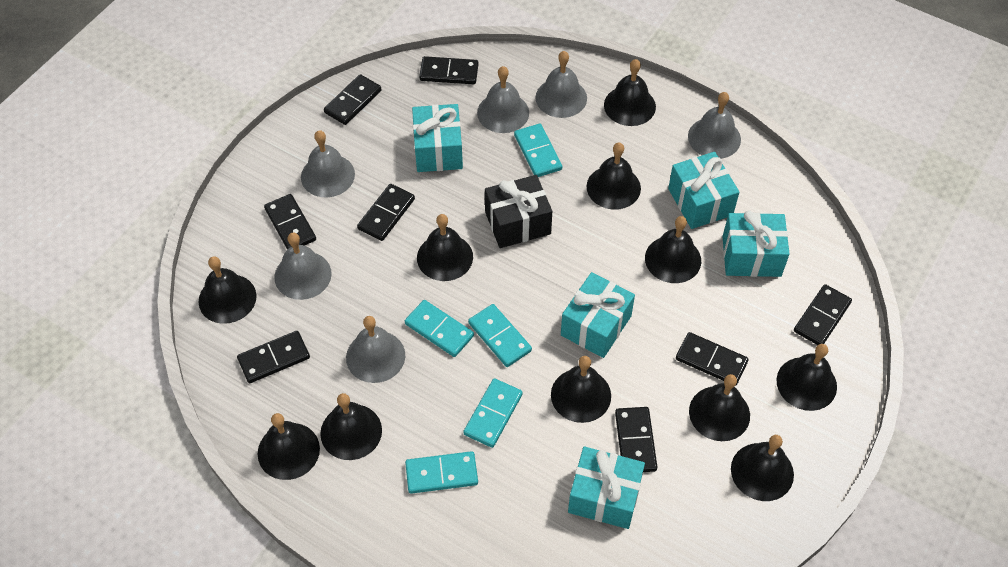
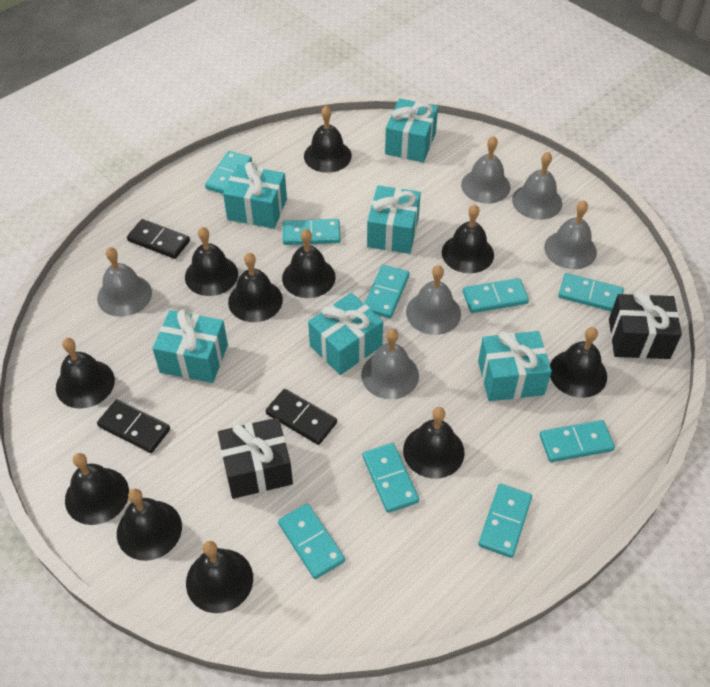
black domino: [237,331,310,383] [264,194,316,250] [324,74,381,125] [357,184,415,241] [419,56,479,84] [615,407,657,472] [676,332,749,386] [794,284,852,345] = 8 -> [97,399,170,453] [127,219,190,259] [266,389,337,445] = 3
black gift: [485,175,552,248] = 1 -> [218,417,293,499] [609,291,682,359] = 2
turquoise domino: [405,300,474,357] [405,451,478,494] [463,378,523,448] [468,304,532,367] [514,124,562,177] = 5 -> [205,151,252,194] [278,503,345,579] [283,219,341,245] [363,443,419,513] [364,265,409,318] [463,278,529,313] [478,484,532,558] [540,420,615,462] [558,273,624,312] = 9
turquoise gift: [412,104,463,172] [561,272,635,358] [568,446,645,529] [668,152,739,229] [722,210,789,277] = 5 -> [152,309,228,383] [223,162,287,229] [308,293,383,375] [367,186,421,254] [385,98,438,163] [478,331,552,401] = 6

